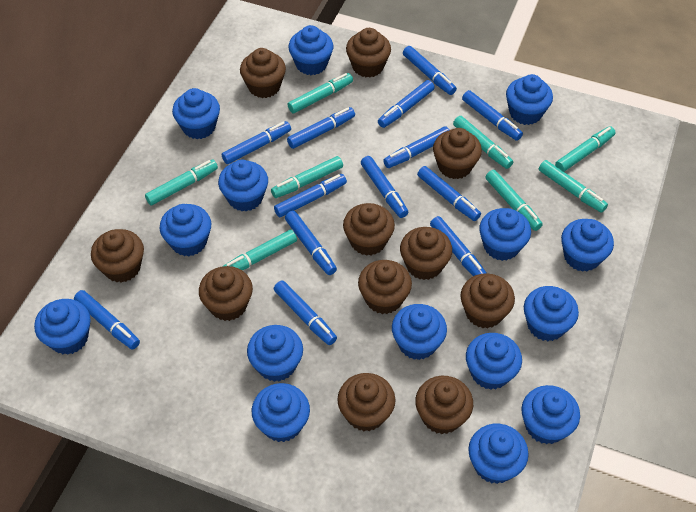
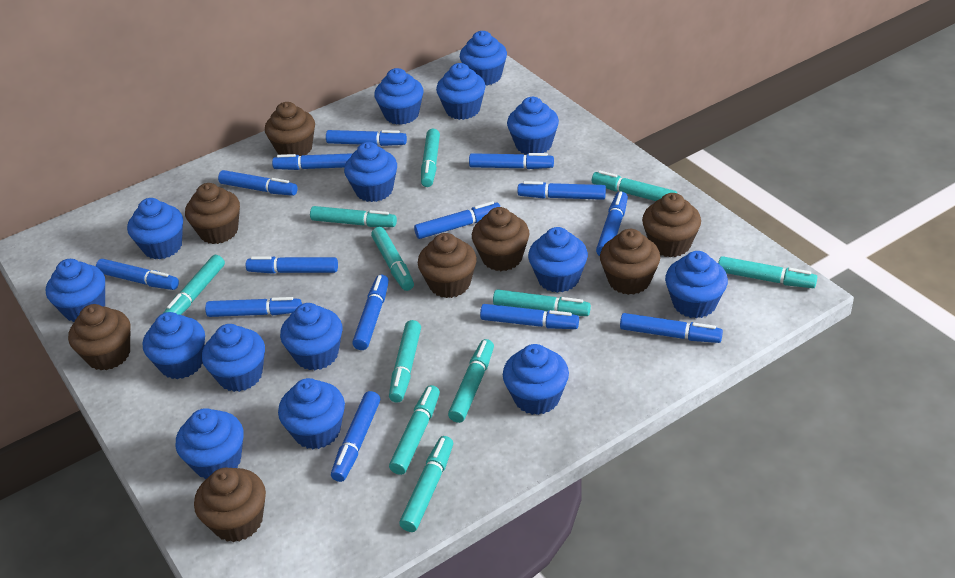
blue marker: [74,290,140,349] [222,121,291,164] [274,174,347,217] [274,280,337,345] [285,211,337,275] [287,107,355,149] [361,156,408,218] [378,80,435,128] [383,126,449,168] [403,46,457,95] [417,166,481,221] [430,216,486,276] [462,90,523,141] = 13 -> [96,259,179,290] [205,297,302,317] [218,170,298,196] [246,256,338,274] [272,153,353,170] [326,130,407,146] [331,391,380,482] [352,275,389,350] [414,201,500,239] [469,153,554,169] [480,304,579,329] [517,181,606,200] [596,191,628,256] [620,313,723,343] = 14
brown cupcake: [91,229,144,283] [199,266,253,321] [240,48,286,98] [337,373,396,431] [343,203,395,256] [346,28,391,77] [358,260,412,314] [400,227,452,280] [415,376,473,434] [433,128,482,179] [460,273,515,328] = 11 -> [68,304,130,370] [185,183,240,244] [194,467,266,542] [265,102,315,156] [418,233,477,298] [472,207,530,271] [600,229,660,295] [642,193,701,257] = 8
turquoise marker: [145,159,218,205] [223,230,297,270] [271,156,343,198] [287,73,353,113] [453,116,513,169] [485,170,543,231] [539,160,608,213] [555,126,615,172] = 8 -> [164,255,225,315] [310,206,397,227] [371,227,414,291] [389,320,421,403] [389,385,440,475] [399,436,453,532] [421,129,440,187] [448,339,494,423] [493,289,591,316] [592,171,677,201] [718,256,817,288] = 11

